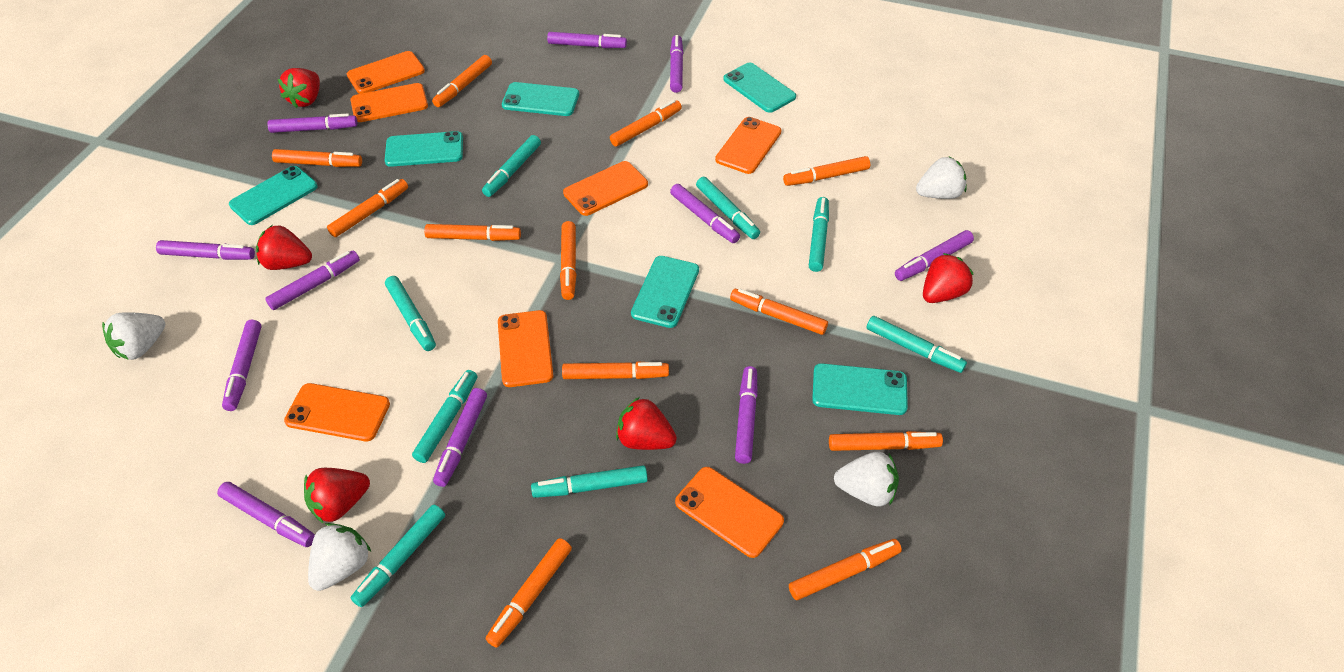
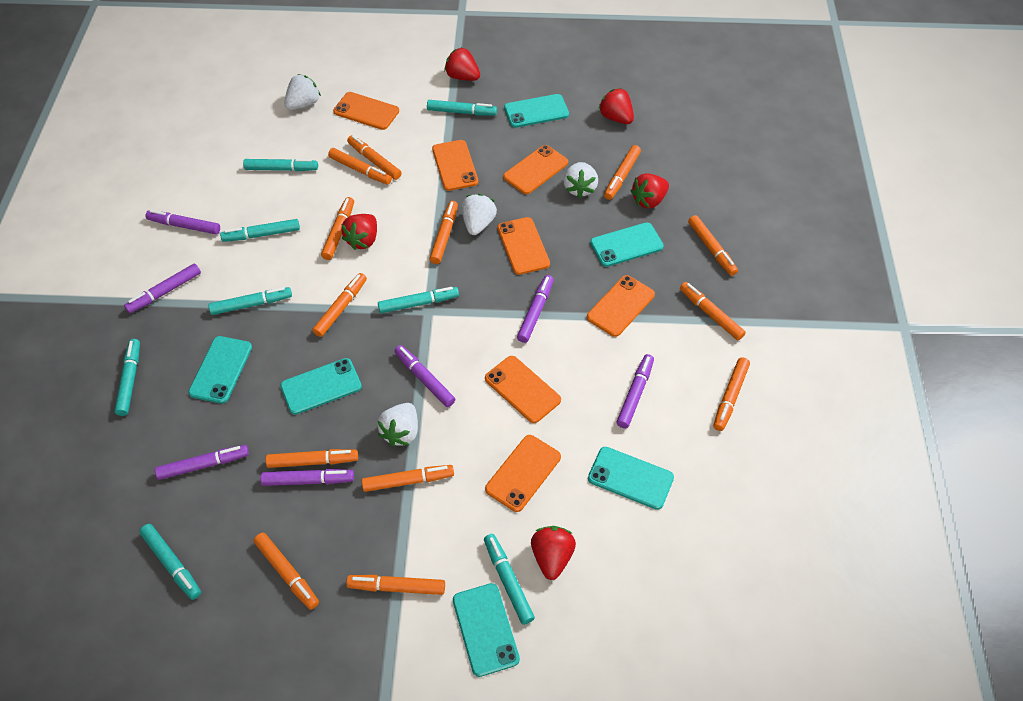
orange marker: [272,149,362,167] [327,179,408,237] [424,224,521,241] [432,55,492,107] [486,538,572,648] [560,221,577,300] [562,361,669,379] [610,100,682,147] [730,289,828,335] [783,156,870,186] [789,539,902,600] [829,431,943,451] = 12 -> [253,533,319,610] [266,449,358,468] [312,273,367,337] [321,197,354,260] [328,148,392,185] [346,575,445,595] [347,135,402,180] [362,465,454,492] [430,201,458,264] [604,145,641,200] [680,282,746,340] [688,215,738,276] [713,358,750,431] = 13
purple marker: [156,240,255,260] [217,482,315,547] [222,320,262,411] [265,251,360,310] [267,113,358,133] [433,388,487,487] [547,32,627,48] [670,35,683,93] [670,184,740,243] [735,366,758,464] [895,230,974,281] = 11 -> [124,263,201,313] [146,210,220,235] [155,445,249,480] [260,469,354,486] [394,345,455,407] [517,275,554,343] [617,354,654,428] = 7

